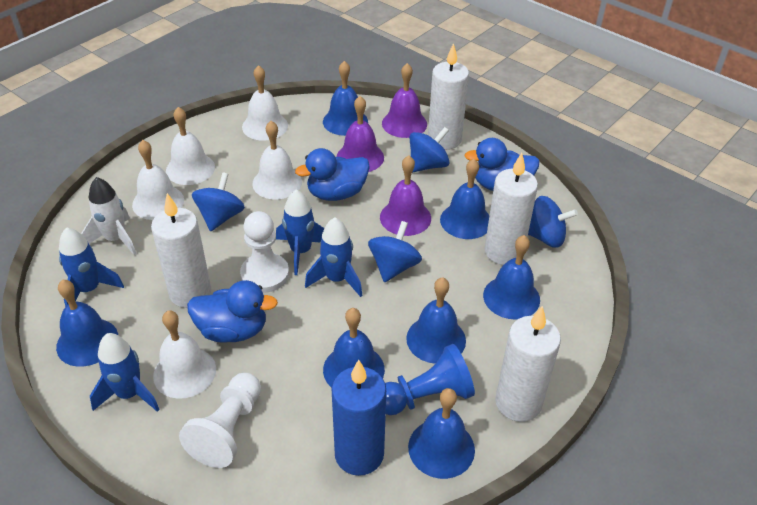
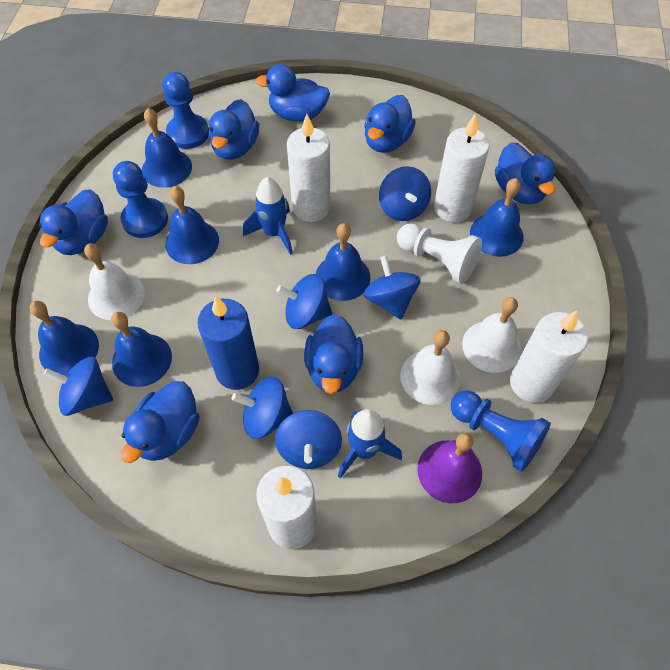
blue bell: [56,280,118,367] [323,61,368,136] [323,308,385,388] [406,277,466,364] [408,388,475,479] [440,159,490,239] [483,235,540,320] = 7 -> [29,301,99,376] [111,312,172,387] [142,108,192,188] [165,186,219,264] [316,223,371,301] [470,178,524,257] = 6
blue duck: [187,280,278,343] [295,148,370,201] [464,138,540,191] = 3 -> [39,189,108,255] [121,381,200,463] [209,99,259,160] [255,64,330,122] [304,314,363,394] [364,95,416,153] [495,142,557,204] = 7
blue pawn: [385,344,475,415] = 1 -> [113,161,168,238] [162,72,209,149] [451,390,551,472] = 3
blue rocket: [59,227,124,307] [90,333,160,412] [276,190,325,275] [305,217,363,297] = 4 -> [243,177,293,255] [338,409,402,478] = 2
blue spinning top: [192,172,245,231] [368,221,422,282] [410,127,450,172] [528,196,578,248] = 4 -> [43,357,113,416] [232,377,293,439] [275,410,342,469] [277,274,332,329] [364,255,421,319] [379,166,431,221] = 6
purple bell: [337,96,384,172] [380,155,431,236] [382,63,427,138] = 3 -> [417,433,482,504] = 1
white bell: [132,140,184,220] [153,311,216,399] [166,107,215,185] [242,65,288,141] [252,121,302,199] = 5 -> [84,243,145,320] [400,330,461,405] [462,297,521,373] = 3
white pawn: [179,373,261,468] [240,211,289,293] = 2 -> [397,223,482,284] = 1
white rocket: [81,177,136,255] = 1 -> none = 0

